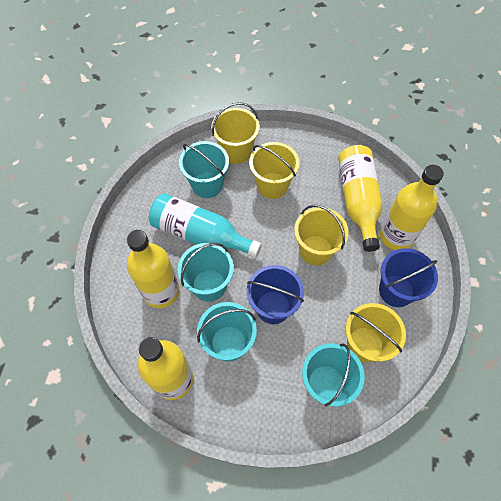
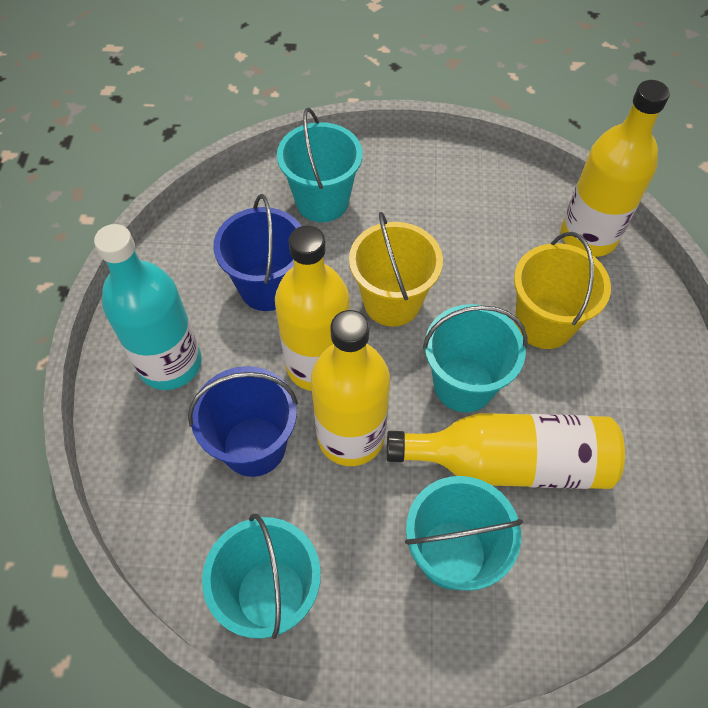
yellow bucket: [211,102,260,164] [249,142,300,199] [294,205,349,266] [346,303,406,363] = 4 -> [349,212,443,327] [514,232,611,349] = 2

